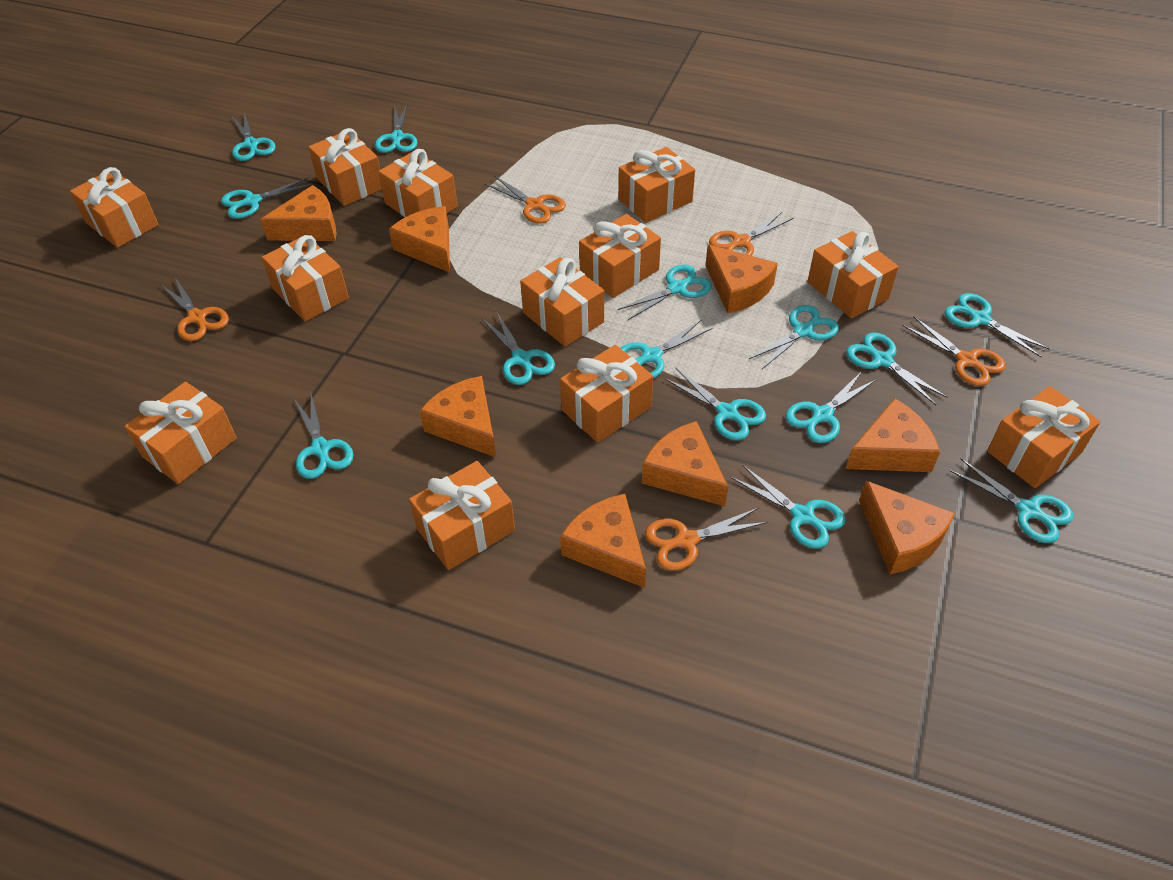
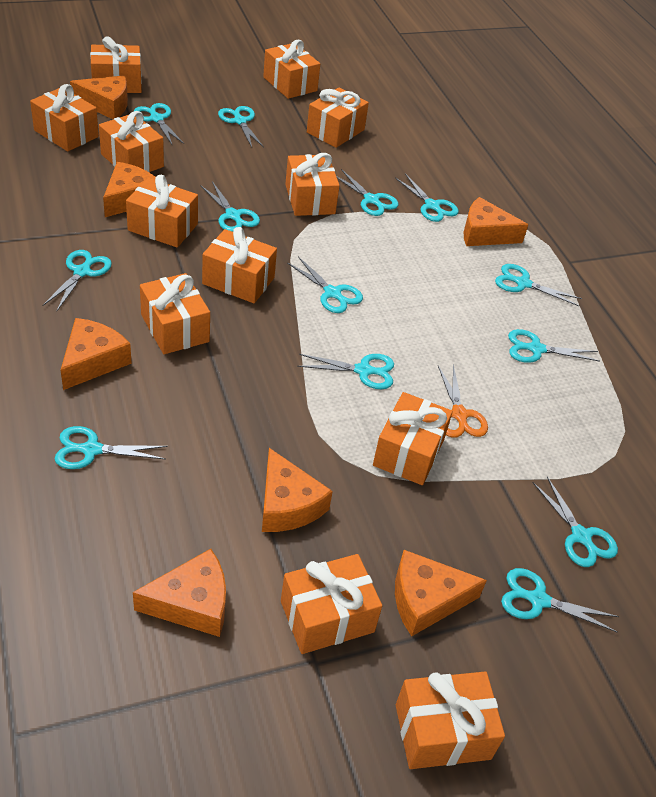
orange cheese: [260,185,337,241] [389,206,450,273] [420,376,496,457] [560,494,646,588] [642,421,728,506] [705,245,778,314] [846,398,940,472] [859,481,955,574] = 8 -> [61,318,132,390] [70,75,128,120] [103,162,156,217] [133,549,226,637] [262,448,333,532] [395,550,487,636] [463,197,528,246] = 7
orange scissors: [160,277,229,341] [484,176,566,224] [645,508,768,571] [709,211,794,256] [903,316,1006,386] = 5 -> [438,364,488,438] = 1
turquoise scissors: [221,177,314,219] [232,112,276,161] [294,393,354,479] [375,103,418,153] [482,311,555,385] [618,264,712,320] [620,320,713,379] [664,368,766,440] [730,465,846,549] [749,305,839,369] [785,371,877,443] [846,332,947,405] [945,293,1050,357] [951,459,1073,543] = 14 -> [42,250,112,311] [55,426,168,469] [134,103,184,144] [200,181,260,232] [218,106,264,147] [287,257,363,313] [297,354,394,389] [336,169,399,216] [395,174,459,222] [495,264,582,306] [501,568,619,632] [508,329,600,363] [532,477,618,567] = 13

